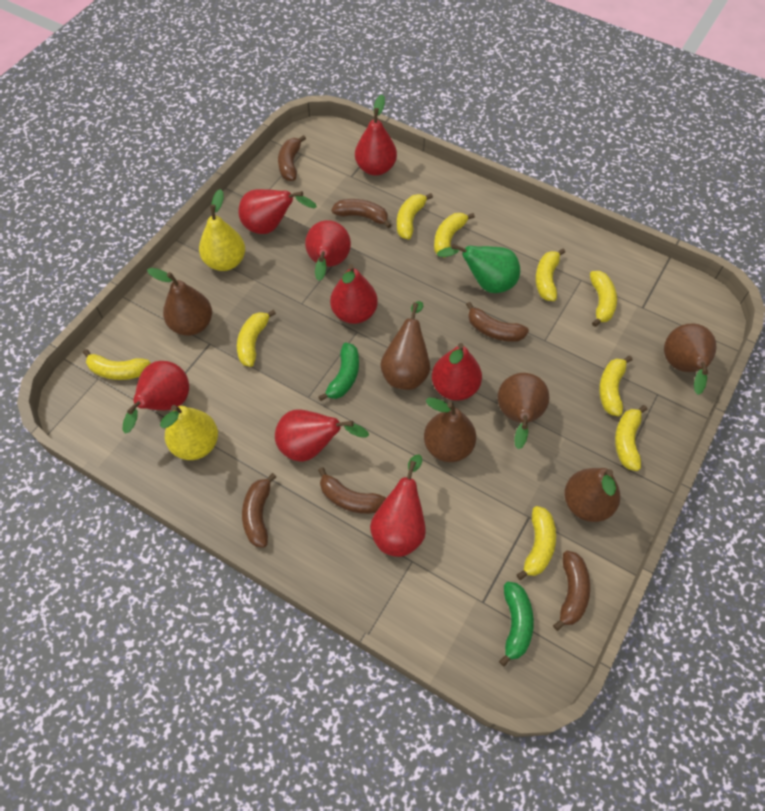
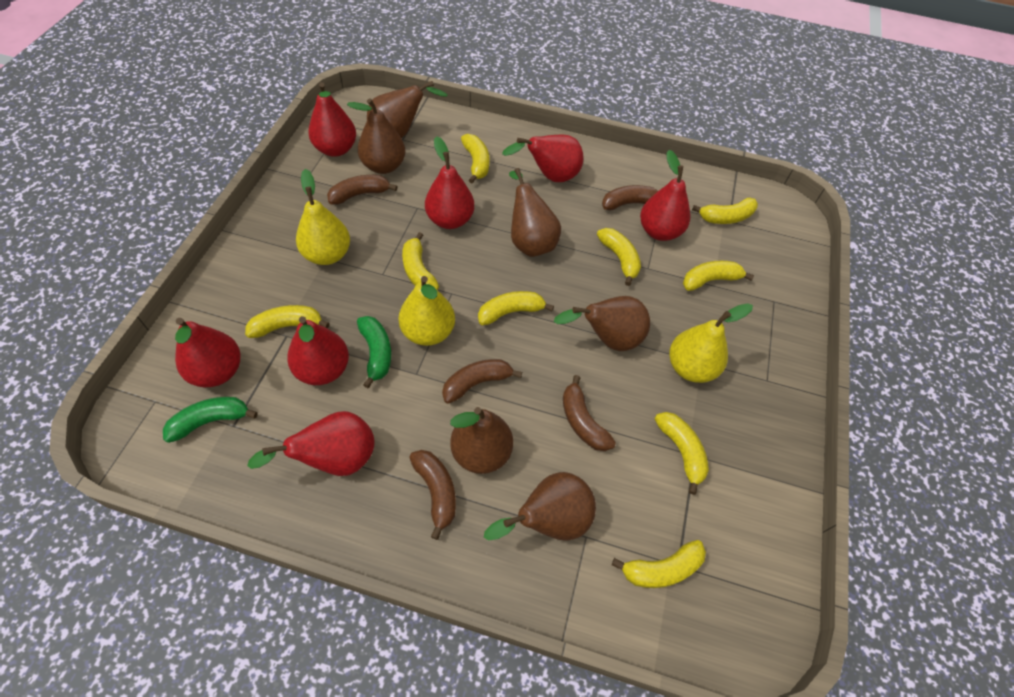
brown banana: [242,473,276,548] [278,135,306,181] [318,467,386,514] [331,199,392,228] [466,302,529,342] [553,551,590,631] = 6 -> [327,175,398,205] [409,450,456,540] [442,359,522,404] [563,375,616,451] [602,185,658,211] = 5
green pear: [437,244,520,293] = 1 -> none = 0
red pear: [122,361,189,434] [238,189,317,234] [275,409,369,462] [305,220,351,281] [330,264,378,324] [355,95,397,176] [370,455,426,557] [432,343,482,401] = 8 -> [175,318,241,387] [247,411,375,476] [287,316,349,385] [309,82,356,157] [425,136,474,229] [502,134,584,182] [640,150,690,241] = 7
yellow pear: [160,405,218,460] [199,189,245,271] = 2 -> [296,169,350,265] [398,276,455,346] [669,303,753,383] = 3

